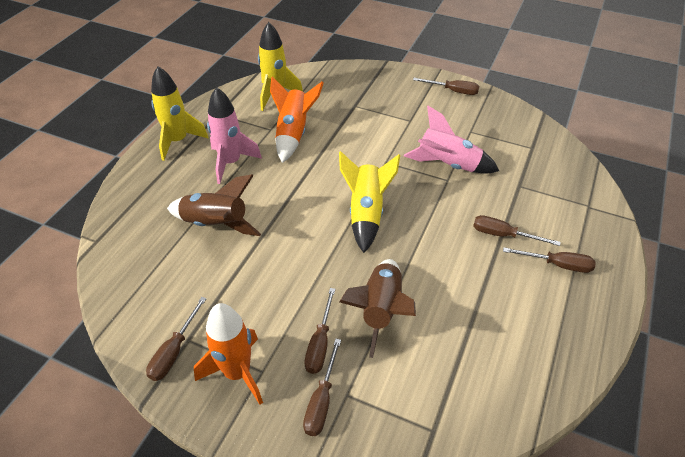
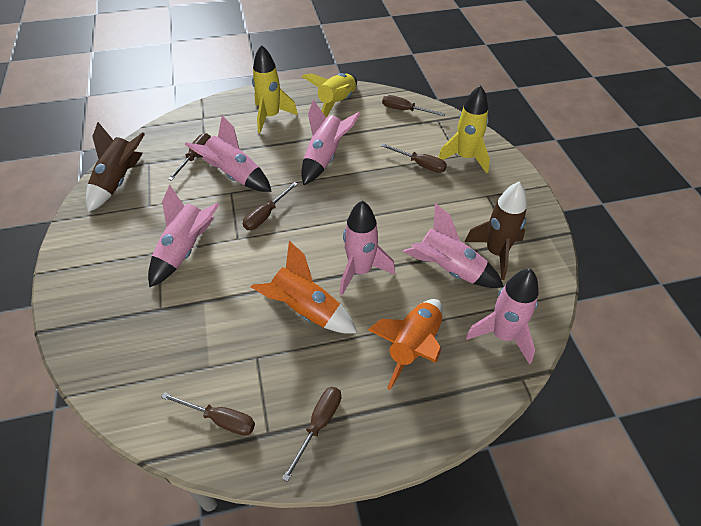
pink rocket: [207,87,262,184] [404,106,499,174] = 2 -> [148,185,220,288] [185,115,272,192] [301,99,360,185] [340,200,395,295] [403,203,504,288] [466,269,539,364] = 6

